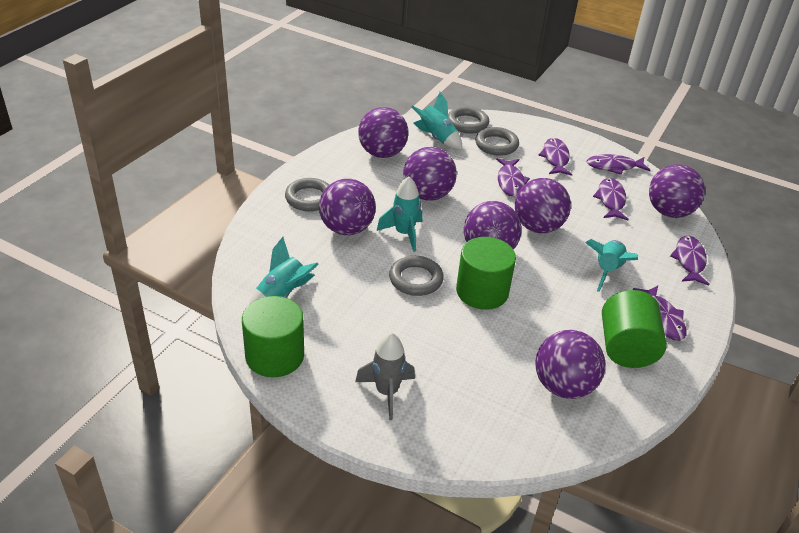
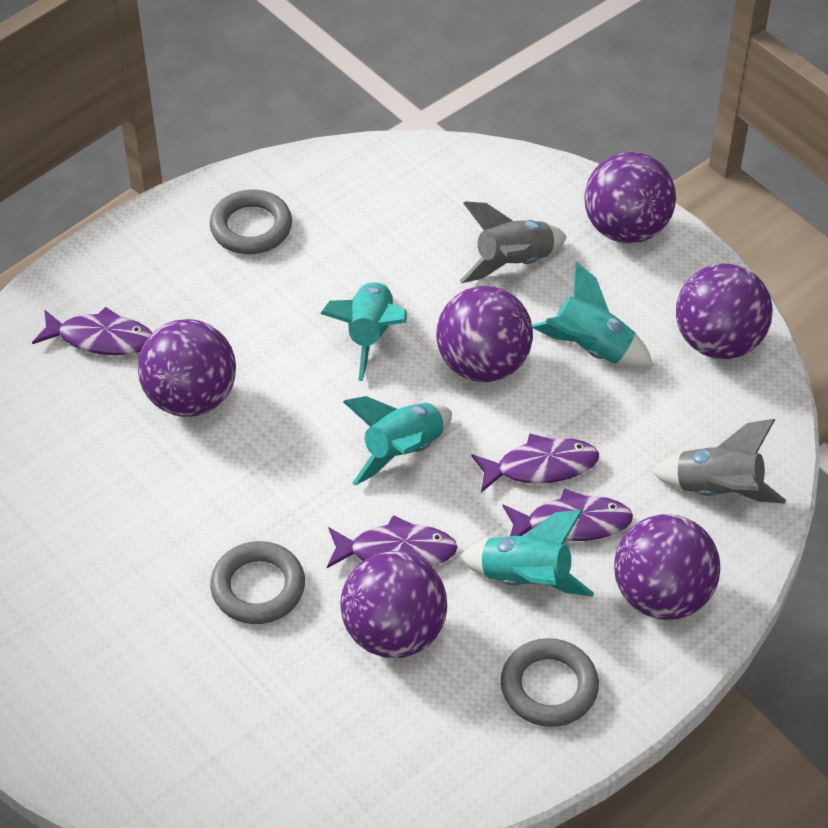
green cylinder: [242,296,304,377] [456,237,516,310] [602,290,667,368] = 3 -> none = 0
grey ring: [285,178,329,211] [389,256,444,296] [448,106,489,134] [475,127,519,156] = 4 -> [210,190,292,254] [210,541,305,624] [501,638,599,727] = 3
grey rocket: [355,332,415,420] = 1 -> [460,201,567,283] [651,419,786,504] = 2
purple ball: [319,179,376,235] [358,107,408,158] [403,147,457,201] [464,201,522,250] [515,178,571,233] [535,330,605,399] [649,164,705,218] = 7 -> [138,319,236,417] [340,551,447,658] [436,286,533,382] [584,152,676,243] [614,514,720,620] [676,263,773,359] = 6
purple fish: [496,158,530,197] [538,138,572,176] [587,154,651,175] [593,178,629,220] [633,286,687,341] [670,236,710,286] = 6 -> [32,307,152,355] [327,515,457,568] [471,433,599,492] [503,488,633,541] = 4

